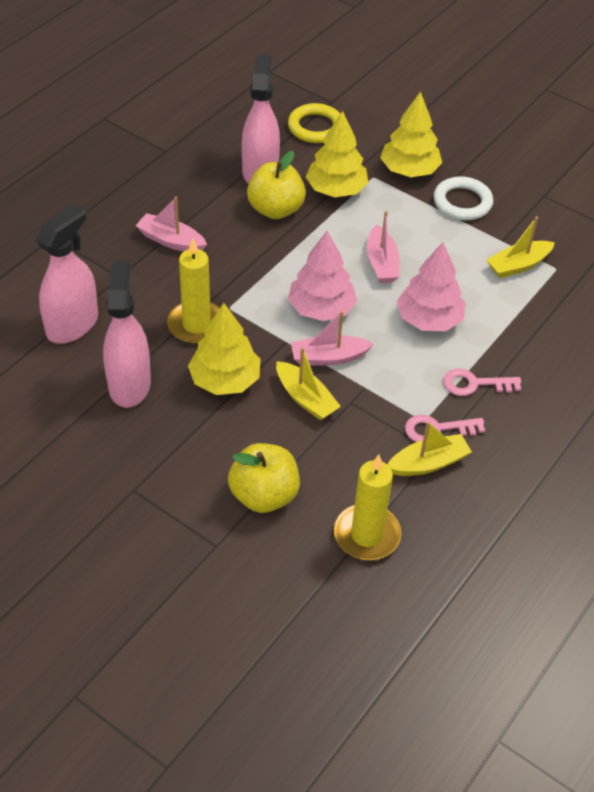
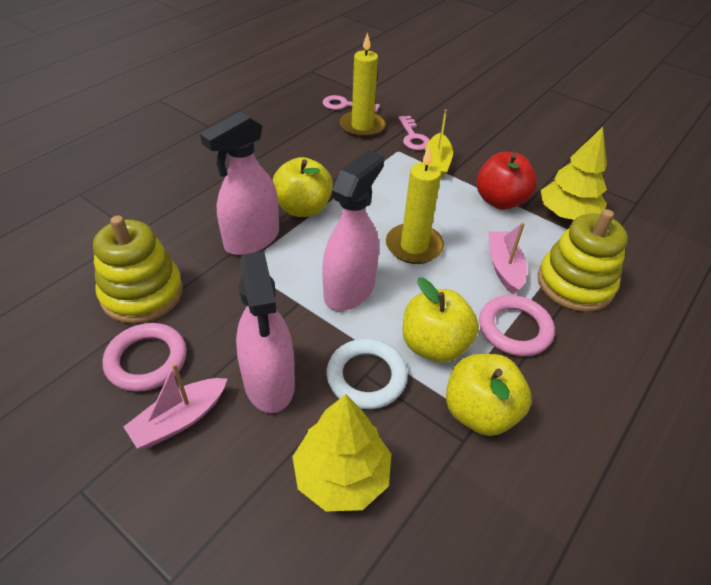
pink boat: [135,197,207,252] [291,311,374,366] [367,211,399,283] = 3 -> [123,363,227,448] [489,222,527,294] = 2
pink ring: none = 0 -> [103,323,187,392] [479,295,555,356] = 2
pink tree: [288,231,357,321] [397,242,466,331] = 2 -> none = 0
red apple: none = 0 -> [476,152,537,210] = 1
yellow apple: [228,443,300,513] [247,151,306,219] = 2 -> [272,157,333,217] [403,277,479,363] [446,354,532,436] = 3
yellow boat: [276,347,341,420] [388,421,472,476] [487,216,555,278] = 3 -> [425,109,453,178] = 1
yellow ring: [288,103,340,143] = 1 -> none = 0
yellow stacking toy: none = 0 -> [93,215,183,324] [538,209,628,312] = 2
yellow tree: [188,303,260,395] [306,111,369,197] [380,91,442,177] = 3 -> [292,394,391,511] [541,127,607,220] = 2

